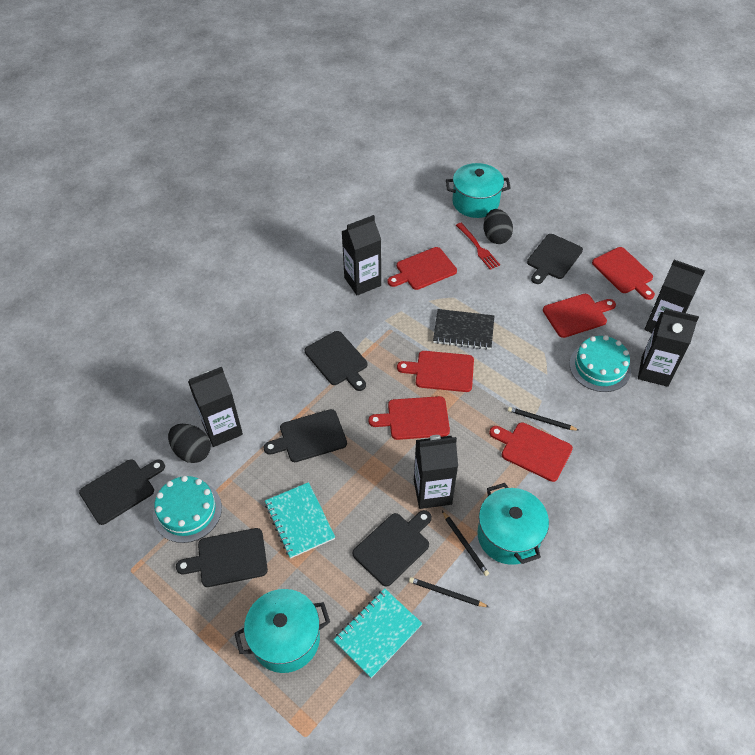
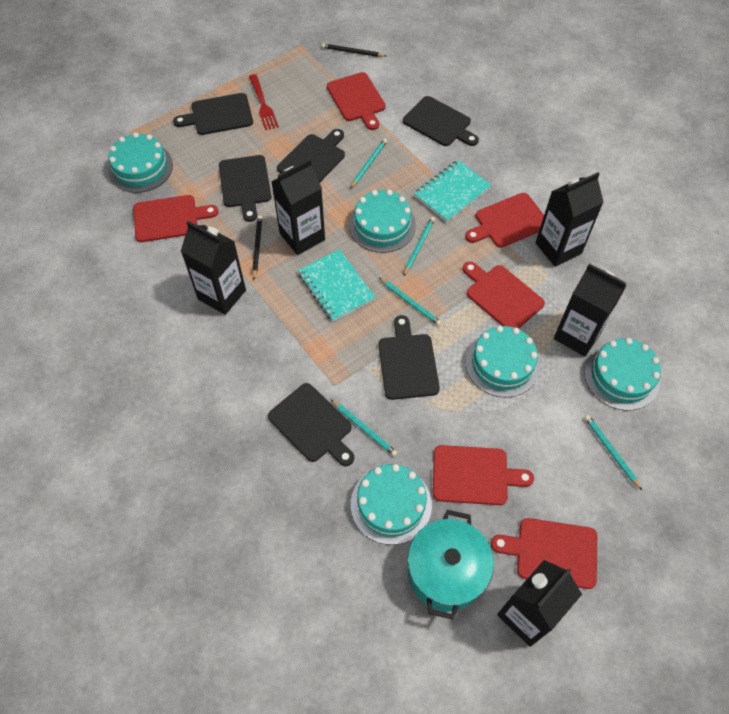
black egg: [168,424,211,463] [484,209,513,244] = 2 -> none = 0
black notebook: [433,309,494,350] = 1 -> none = 0
black pencil: [409,577,489,607] [442,511,489,576] [508,407,580,431] = 3 -> [252,215,262,279] [322,43,386,57] = 2
turquoise cake: [153,476,222,543] [569,335,631,392] = 2 -> [108,132,173,193] [349,190,416,253] [351,464,432,545] [466,326,540,397] [584,338,661,410] = 5
turquoise pencil: none = 0 -> [330,399,398,456] [350,139,387,189] [379,278,442,326] [403,217,435,276] [584,415,642,490] = 5
turquoise pot: [234,589,330,673] [446,163,511,218] [477,483,549,565] = 3 -> [407,510,494,620] = 1

